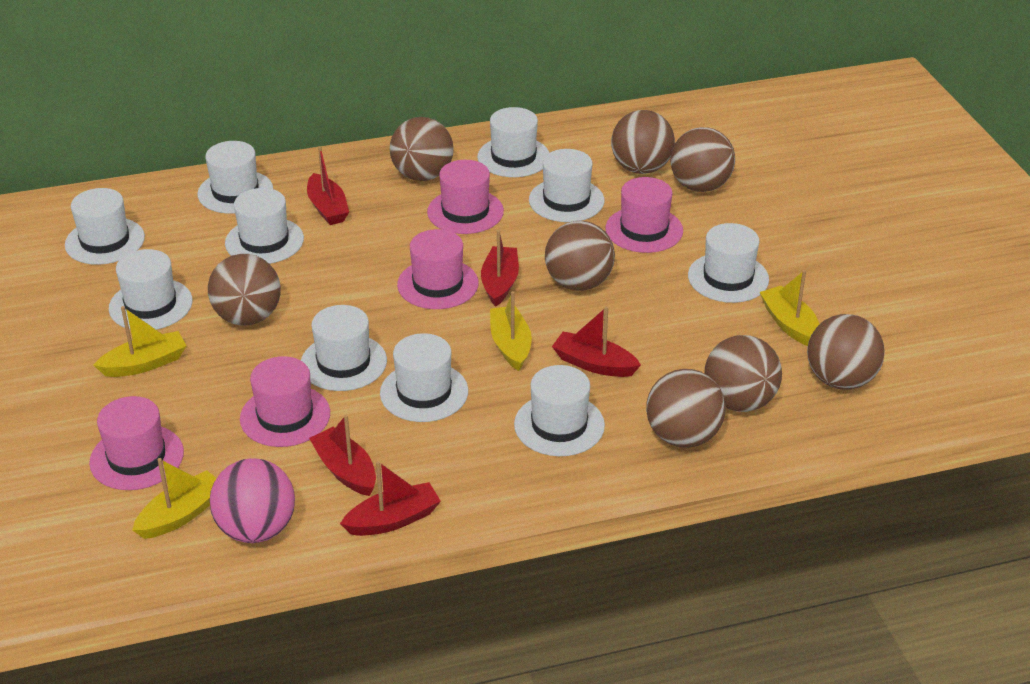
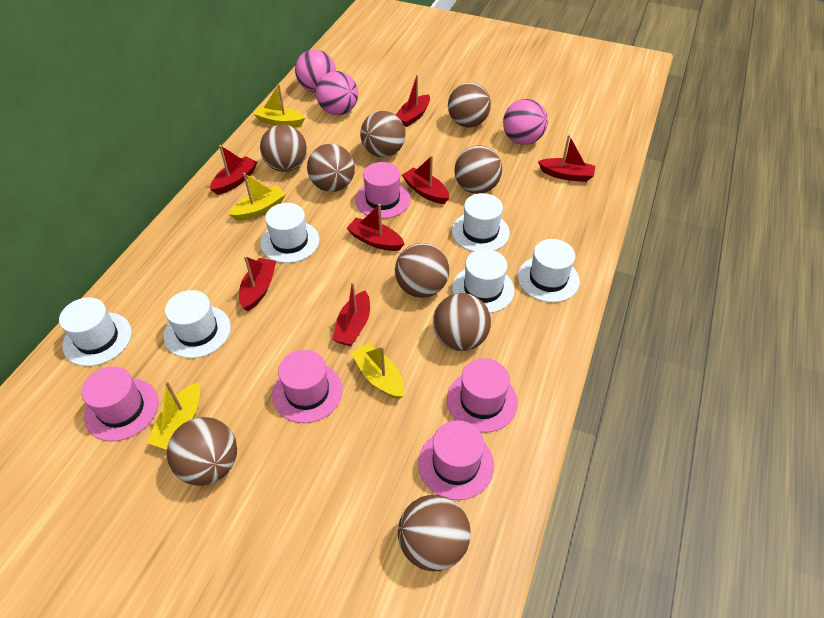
brown ball: [208,254,281,325] [390,117,454,181] [545,221,615,291] [611,110,675,174] [646,369,726,448] [670,127,735,192] [704,335,782,412] [807,314,885,390] = 8 -> [167,417,237,486] [260,124,307,172] [307,144,355,192] [360,111,405,157] [395,243,449,298] [398,495,471,571] [433,293,491,351] [448,83,491,128] [454,145,502,194] = 9
pink ball: [210,458,295,543] = 1 -> [295,49,336,92] [316,71,358,115] [503,99,548,145] = 3
red boat: [307,146,349,225] [309,415,376,496] [340,461,441,536] [481,230,519,307] [552,306,641,377] = 5 -> [210,145,257,195] [239,256,276,311] [332,282,370,346] [346,204,404,251] [396,75,430,127] [402,155,449,204] [538,135,595,182] = 7
white hat: [65,188,145,265] [109,249,193,330] [197,141,273,214] [225,188,304,264] [301,305,387,391] [380,333,468,422] [477,107,549,177] [514,365,605,456] [529,149,604,222] [688,223,769,303] = 10 -> [59,298,132,366] [164,290,231,358] [260,203,319,263] [452,193,510,252] [452,249,515,313] [518,239,580,302] = 6

